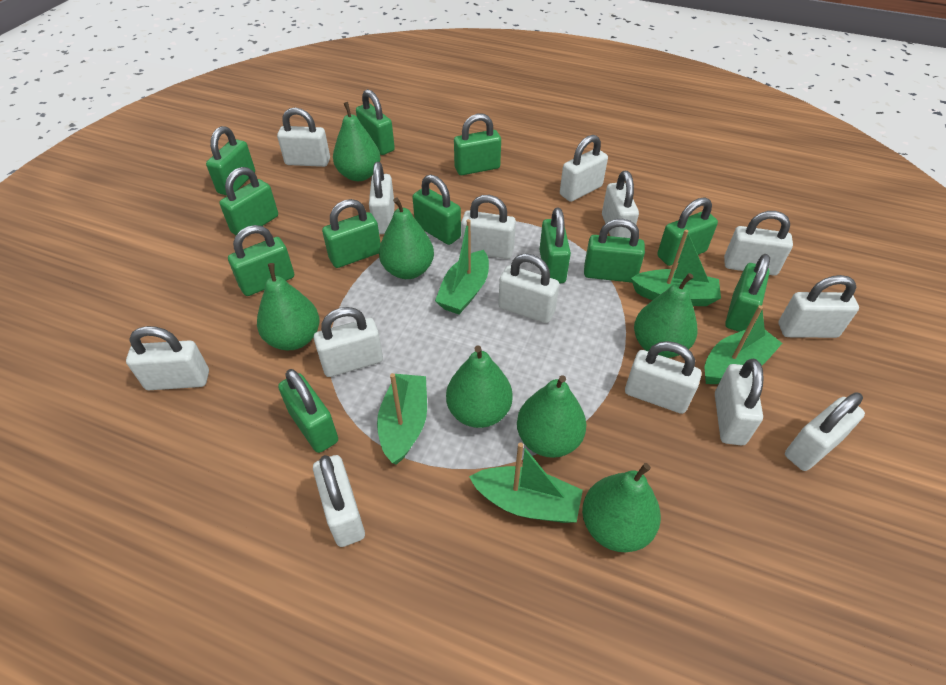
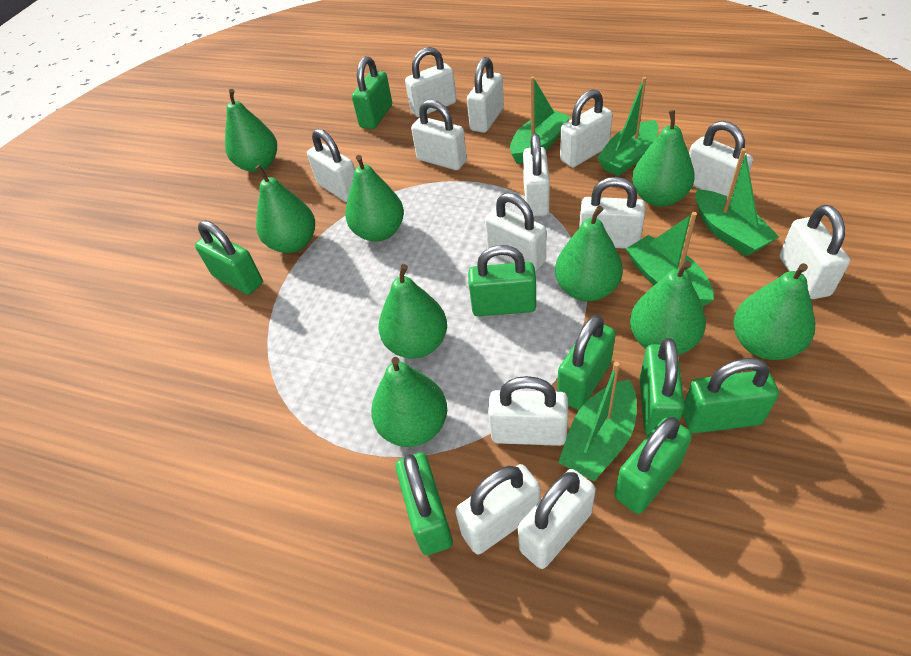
green padlock: [206,126,255,195] [220,167,278,235] [228,225,294,296] [278,369,338,453] [322,199,381,268] [356,89,395,155] [412,174,461,245] [454,114,501,175] [539,208,571,283] [584,219,645,283] [657,197,718,266] [725,254,770,332] = 12 -> [195,221,263,295] [352,56,392,129] [395,453,453,555] [468,245,536,316] [557,315,616,410] [614,417,692,514] [640,338,685,436] [682,358,779,433] = 8
green pear: [257,263,320,350] [333,102,381,181] [379,198,434,279] [446,346,513,428] [517,375,586,458] [582,463,661,552] [634,273,698,358] = 7 -> [225,89,277,172] [255,165,315,253] [345,155,404,242] [371,357,447,447] [379,264,447,359] [555,205,623,301] [630,261,706,355] [632,110,695,207] [733,263,815,360] = 9
white padlock: [126,326,209,390] [277,107,330,167] [313,455,365,547] [314,307,383,377] [369,162,395,234] [461,195,516,259] [498,253,559,323] [560,135,608,202] [602,171,639,238] [625,341,701,414] [715,359,764,446] [724,211,793,276] [779,275,859,338] [785,392,865,471] = 14 -> [307,129,355,202] [405,47,457,117] [411,100,467,170] [455,464,540,554] [467,57,504,133] [485,193,546,272] [488,376,568,446] [518,469,596,569] [523,134,550,217] [560,89,613,167] [579,177,645,249] [689,121,753,196] [779,205,850,299] = 13

